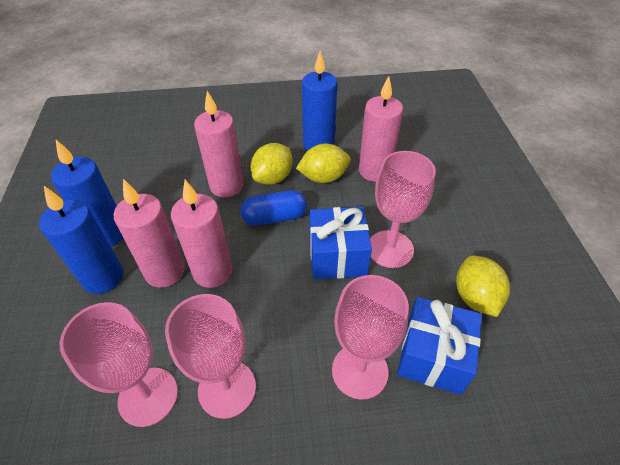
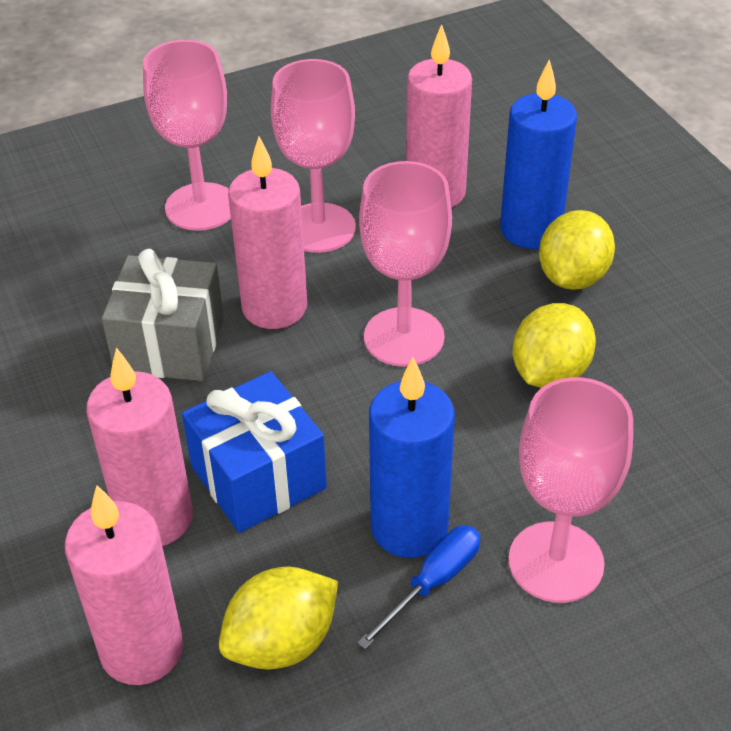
blue candle: [39,186,124,294] [51,140,123,247] [302,51,337,151] = 3 -> [369,357,455,558] [500,60,577,249] = 2
blue capsule: [241,190,307,225] = 1 -> none = 0
blue gift: [309,207,372,279] [397,297,482,395] = 2 -> [182,371,327,533] = 1
blue screwdriver: none = 0 -> [357,526,480,649] = 1
grey gift: none = 0 -> [102,249,224,381] = 1

